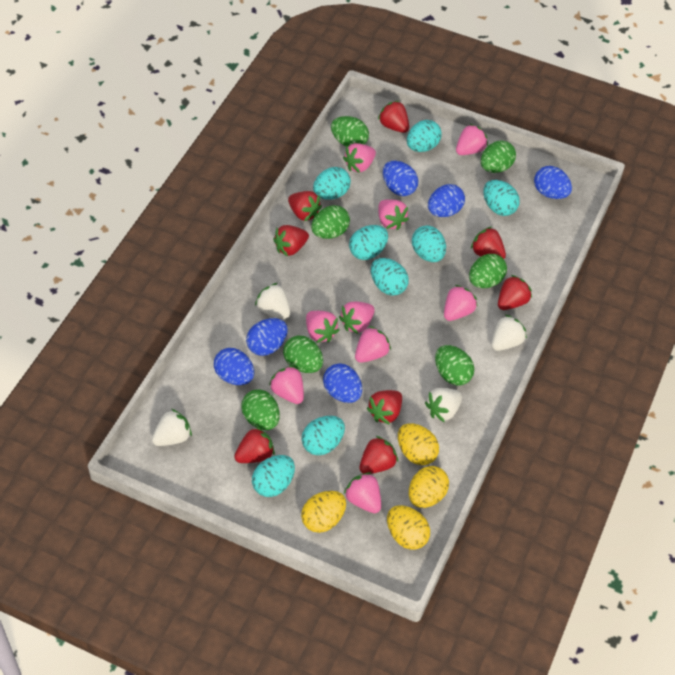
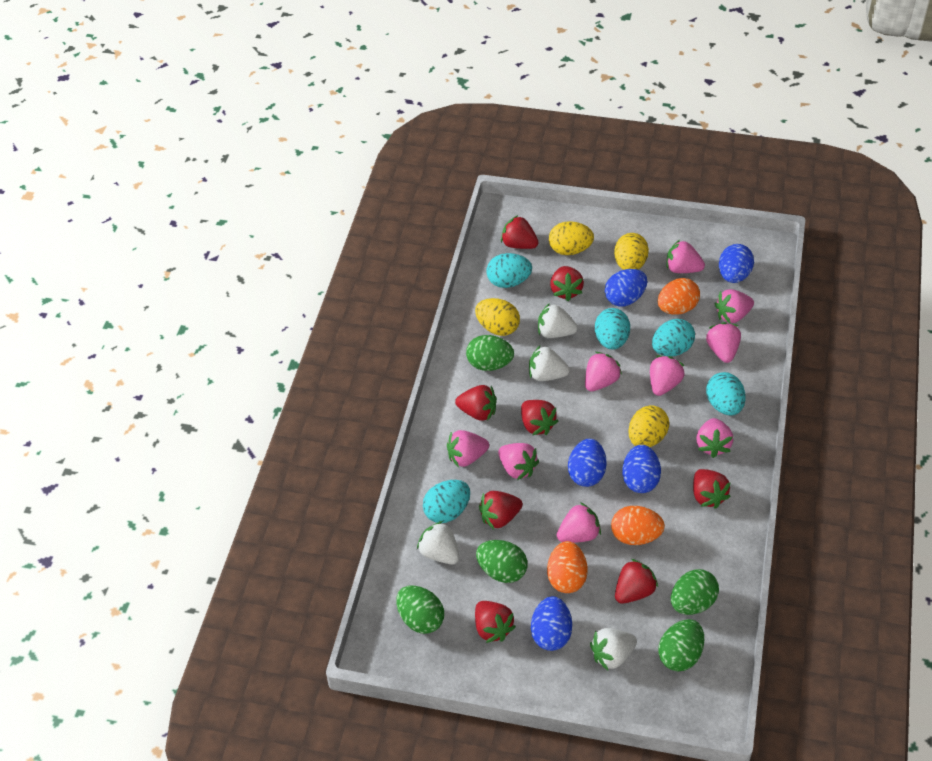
blue egg: [214,348,255,385] [246,318,288,356] [323,364,362,403] [383,161,418,196] [428,184,465,217] [534,166,572,199] = 6 -> [531,596,572,651] [568,439,606,487] [605,269,647,307] [622,445,661,493] [719,244,754,283] = 5
green egg: [241,389,280,430] [283,336,323,373] [311,205,350,239] [331,116,369,147] [435,345,474,386] [469,254,507,288] [481,140,516,173] = 7 -> [396,585,444,634] [466,335,514,371] [476,540,527,583] [658,619,704,671] [671,569,719,615] = 5
orange egg: none = 0 -> [547,541,587,593] [611,506,665,545] [658,278,700,314] = 3
turquoise egg: [252,455,295,497] [302,416,345,455] [313,167,351,200] [349,225,388,260] [371,258,409,296] [407,120,442,152] [412,225,446,262] [483,180,520,216] = 8 -> [423,480,470,523] [487,253,532,288] [595,308,630,350] [652,319,695,356] [706,372,746,415] = 5

